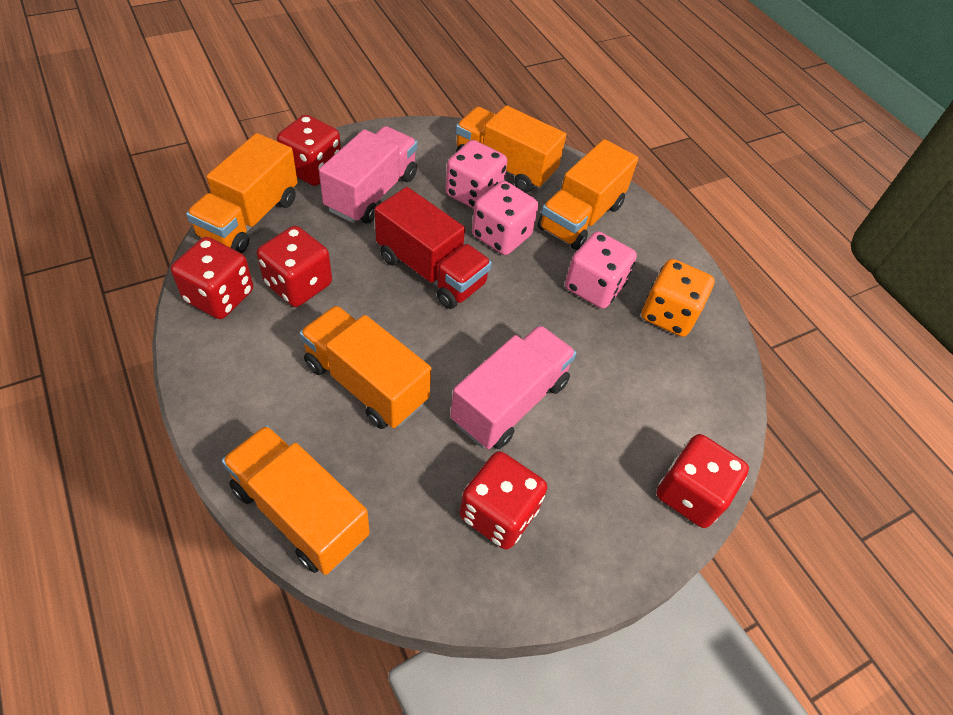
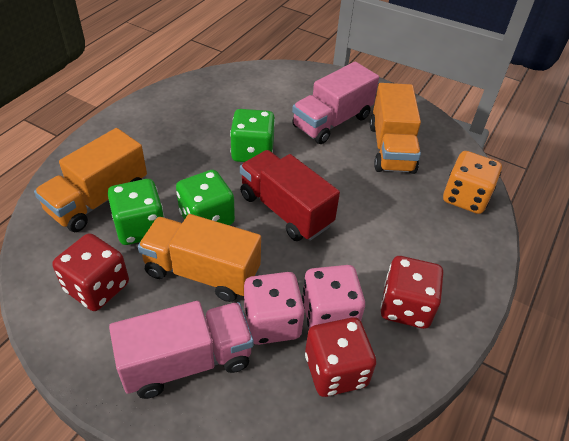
green dice: none = 0 -> [108,179,164,245] [176,170,235,225] [230,109,275,162] = 3
orange truck: [186,133,298,253] [222,425,370,575] [299,305,431,429] [456,105,566,192] [538,139,638,250] = 5 -> [34,128,147,232] [138,214,261,302] [370,83,421,174] = 3
pink dice: [445,140,508,209] [472,181,538,255] [565,231,637,309] = 3 -> [244,272,305,345] [302,265,365,329] = 2
red dice: [171,237,253,319] [257,226,332,307] [277,115,341,186] [460,451,547,549] [656,434,749,528] = 5 -> [52,233,129,311] [305,317,376,397] [380,256,443,329] = 3

